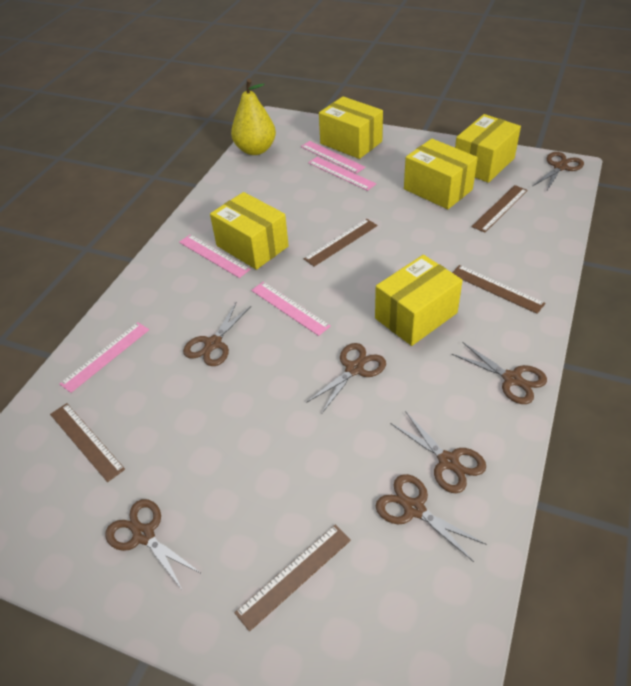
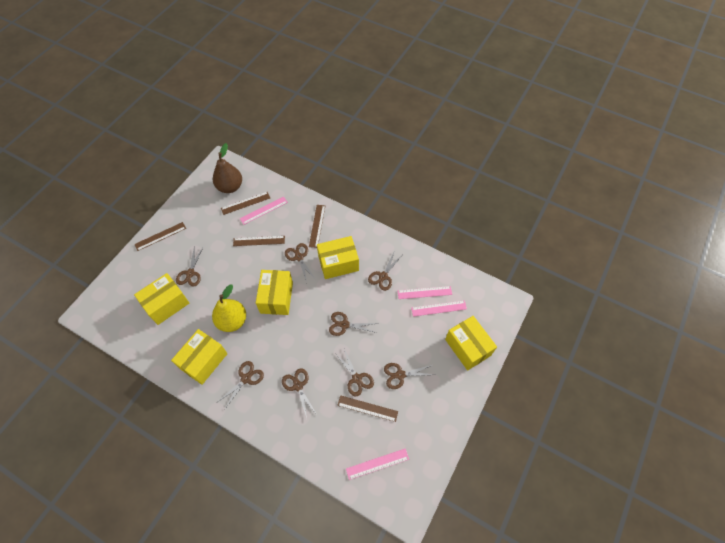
brown pear: none = 0 -> [213,143,242,193] = 1
brown scissors: [105,499,202,591] [183,303,251,366] [306,343,386,413] [376,474,487,562] [390,411,486,493] [452,342,547,404] [533,152,584,192] = 7 -> [176,248,203,287] [219,361,264,409] [282,368,316,418] [285,243,316,282] [329,312,378,336] [335,349,374,396] [368,253,401,291] [384,363,434,389] = 8
pink ruler: [59,322,149,393] [179,234,251,278] [251,282,331,336] [301,141,366,174] [308,157,376,191] = 5 -> [240,197,288,225] [346,448,409,480] [398,286,452,299] [411,300,467,317] = 4

